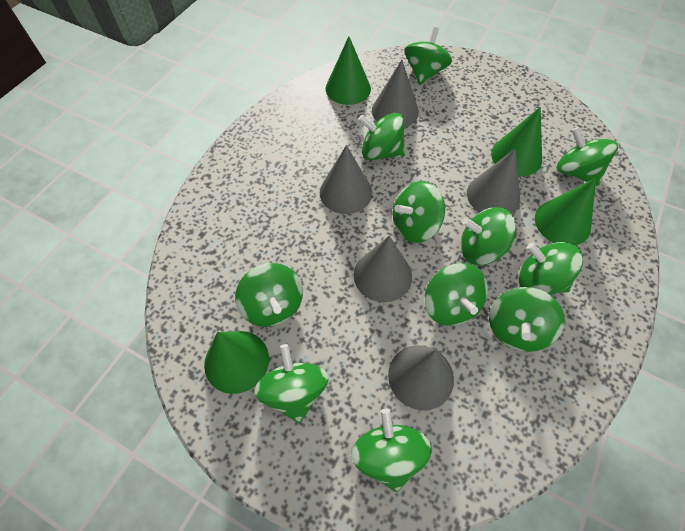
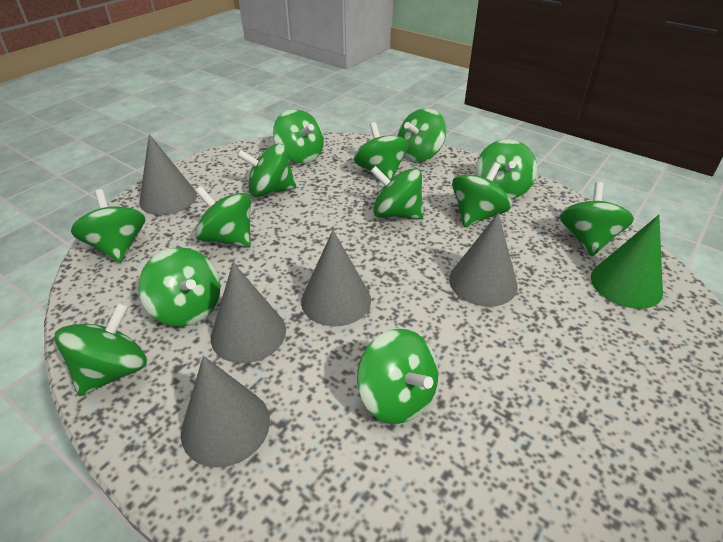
green cone: [204,331,269,394] [326,36,371,105] [491,107,542,176] [535,178,596,245] = 4 -> [591,215,663,309] = 1
green spinning top: [235,263,303,327] [254,344,329,423] [351,409,432,492] [358,113,405,160] [393,181,445,243] [404,27,452,85] [425,263,488,326] [460,207,516,265] [489,287,565,352] [519,242,583,295] [557,127,618,186] = 11 -> [55,302,147,396] [71,189,145,263] [138,247,221,327] [195,186,251,247] [237,144,296,197] [273,109,324,163] [354,122,409,180] [357,329,438,424] [370,166,423,219] [398,108,446,162] [452,162,511,227] [476,139,537,199] [560,182,634,257] = 13

